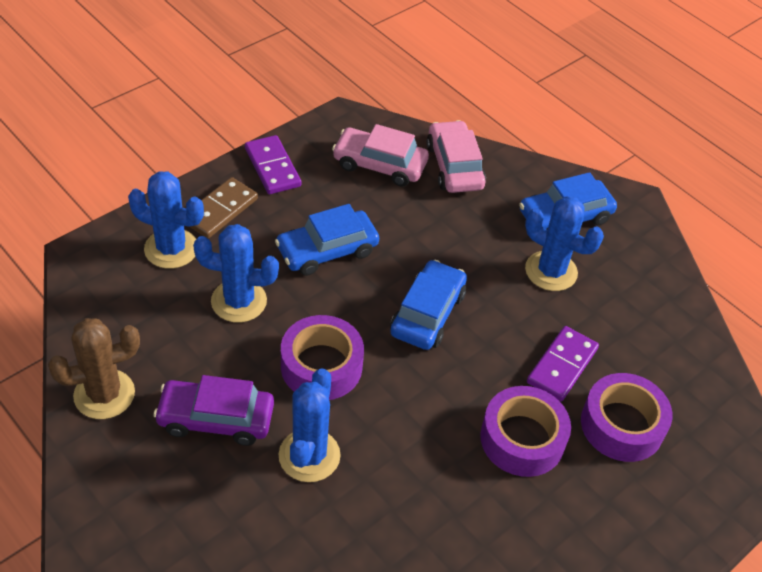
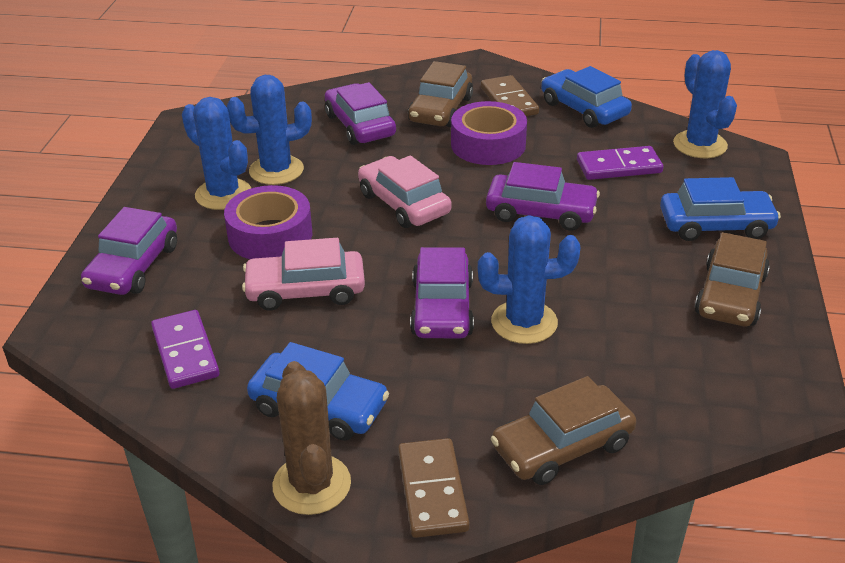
brown car: none = 0 -> [408,61,473,127] [491,376,636,485] [695,232,770,326] = 3
brown domino: [190,177,258,238] = 1 -> [398,438,470,538] [481,75,539,116] = 2
purple car: [153,375,274,446] = 1 -> [81,207,177,295] [325,82,396,145] [410,247,474,338] [486,162,600,231] = 4
purple tape: [281,315,364,400] [480,386,571,477] [581,373,672,462] = 3 -> [224,185,312,259] [451,101,527,165] = 2

